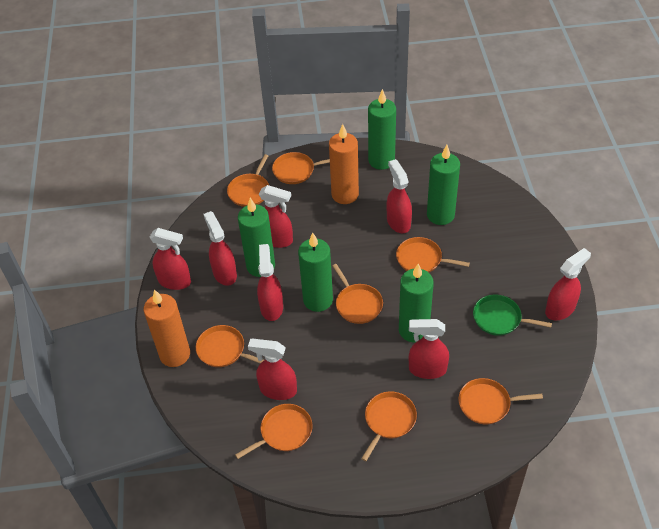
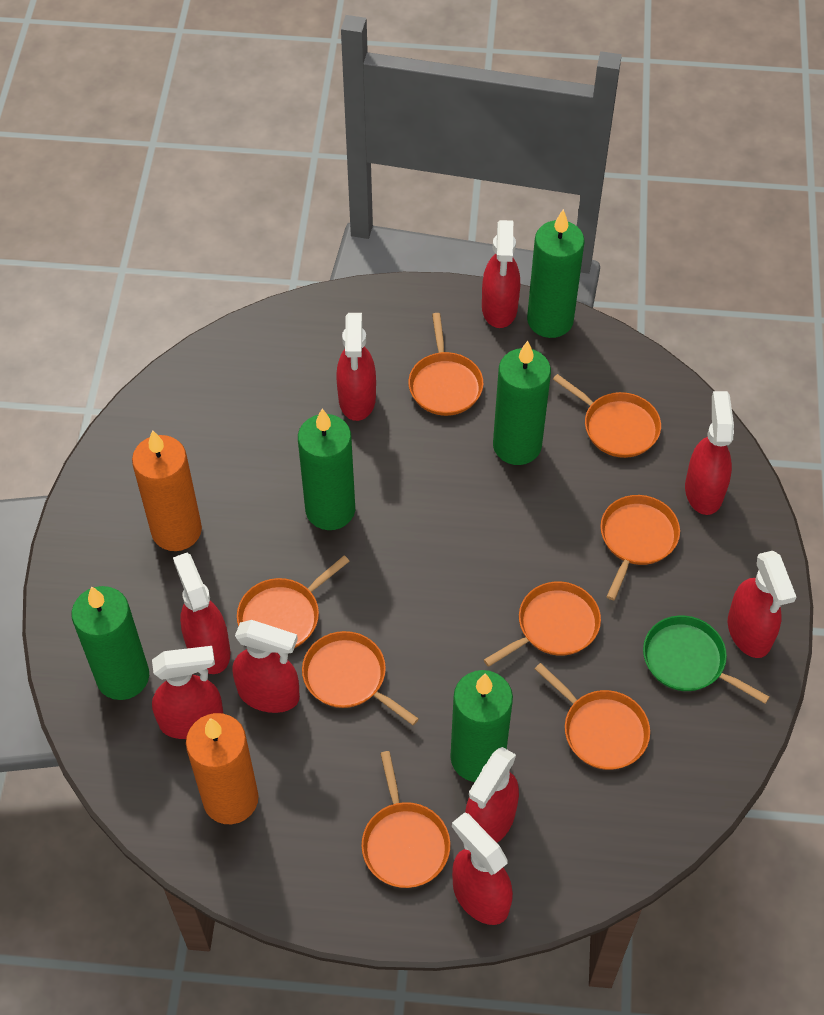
red spray bottle: [149,228,191,290] [203,211,237,286] [248,339,297,400] [257,244,283,321] [259,185,293,248] [387,159,412,233] [409,319,449,379] [545,248,591,321] = 8 -> [152,646,224,739] [173,553,230,674] [232,620,300,713] [336,313,376,421] [452,812,513,925] [465,747,519,843] [482,220,520,328] [685,391,734,515] [728,551,796,658] = 9

